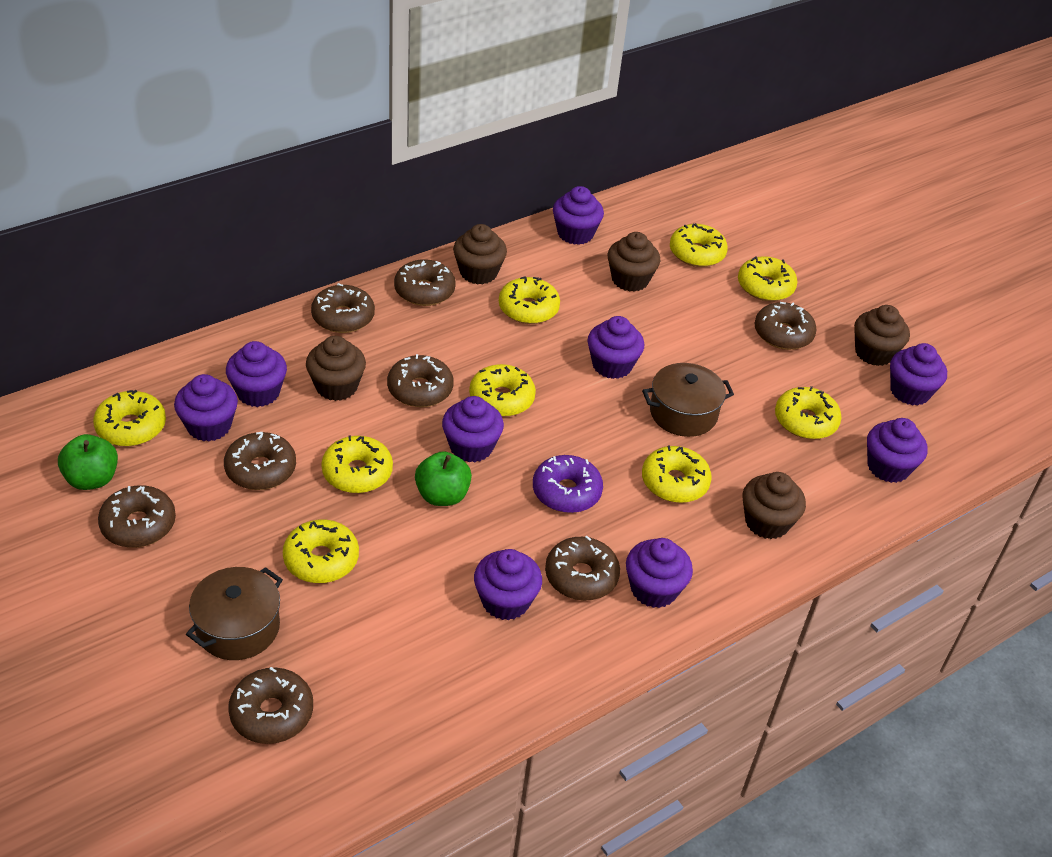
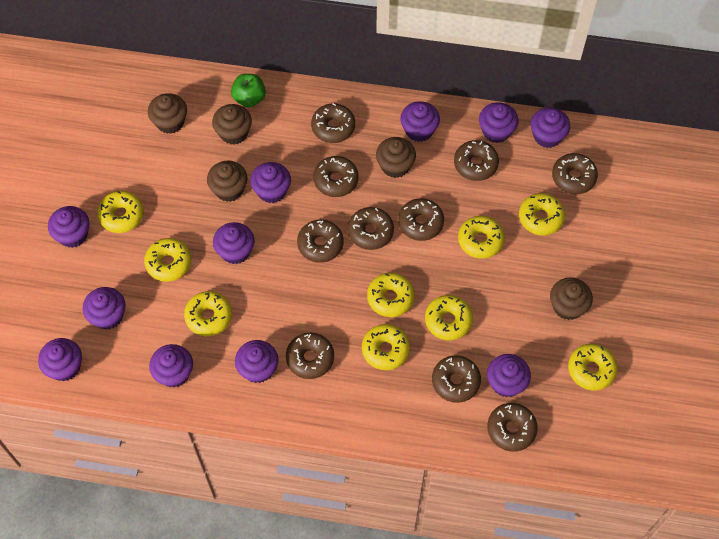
brown donut: [98,485,176,548] [224,432,296,490] [228,667,313,744] [311,283,375,333] [387,354,454,407] [394,259,456,306] [545,536,620,601] [754,302,817,350] = 8 -> [286,333,334,379] [297,220,344,263] [311,103,355,143] [313,156,359,197] [348,207,394,250] [398,198,444,241] [432,355,481,403] [454,140,499,181] [487,403,538,452] [552,153,598,194] = 10
brown pot: [186,567,283,660] [642,363,734,437] = 2 -> none = 0
green apple: [58,434,118,490] [415,451,472,506] = 2 -> [231,74,266,107] = 1
purple cupcake: [174,374,238,441] [226,341,287,407] [442,396,504,462] [474,549,542,620] [553,186,604,245] [587,316,644,379] [626,538,693,608] [867,418,928,483] [890,343,947,406] = 9 -> [38,338,82,381] [48,206,89,248] [83,287,126,330] [149,344,193,387] [213,222,255,264] [235,340,279,383] [250,162,291,203] [400,101,440,142] [479,102,518,143] [487,354,531,397] [531,107,570,148] = 11
purple donut: [533,455,603,513] = 1 -> none = 0

